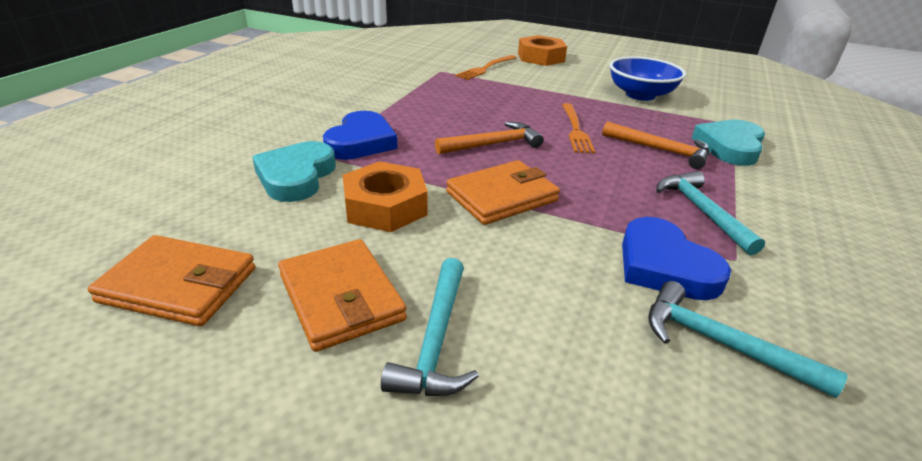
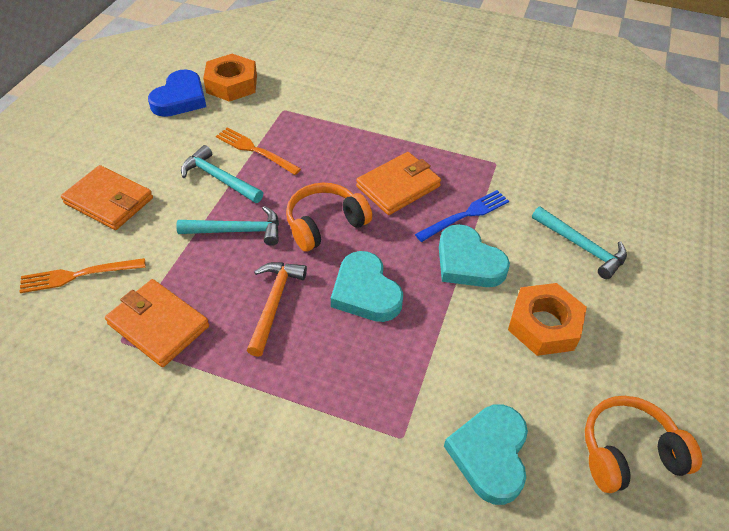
blue bowl: [609,56,686,101] = 1 -> none = 0
blue fork: none = 0 -> [415,190,509,242] = 1
blue heart: [323,111,397,160] [622,217,731,300] = 2 -> [148,69,206,117] = 1
orange hammer: [435,122,544,154] [602,122,710,169] = 2 -> [247,262,307,357] = 1
orange headphones: none = 0 -> [286,183,372,252] [585,396,702,493] = 2
turquoise heart: [252,141,336,202] [692,120,765,166] = 2 -> [331,251,403,322] [439,224,510,287] [444,404,528,505] = 3

